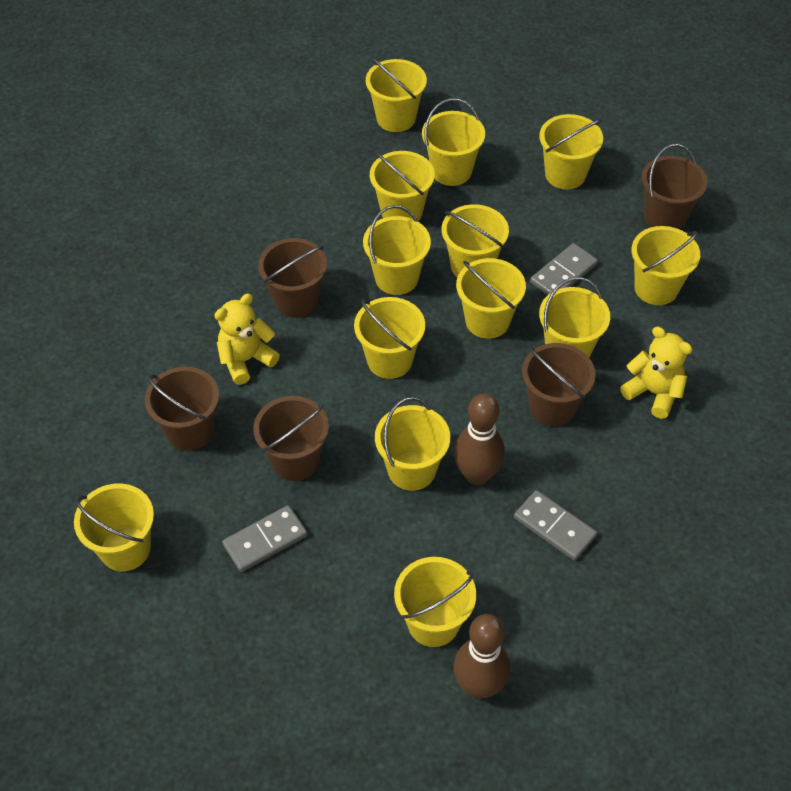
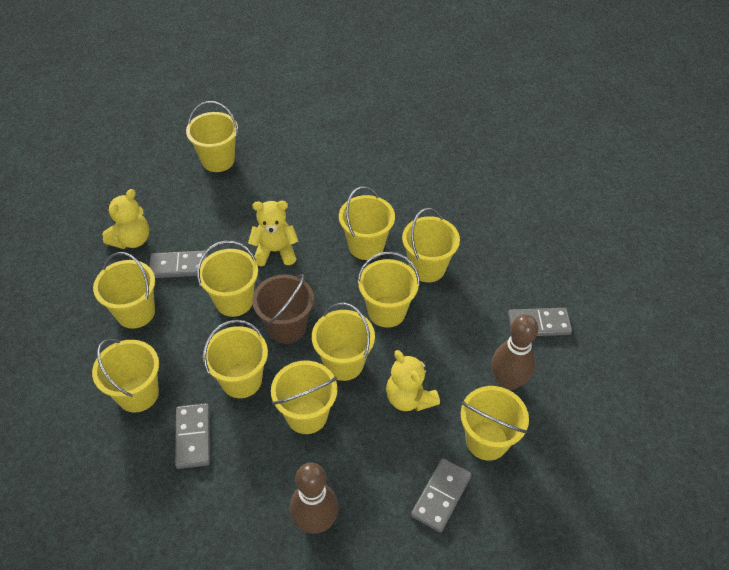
brown bucket: [145,367,219,451] [253,396,329,481] [258,238,327,318] [522,343,596,426] [642,144,708,229] = 5 -> [252,274,314,344] = 1
grey domino: [222,505,307,572] [514,490,597,561] [530,243,598,295] = 3 -> [149,251,208,278] [175,403,210,469] [411,458,472,533] [508,308,572,336] = 4
yellow bucket: [74,483,154,571] [354,297,425,379] [363,205,431,295] [366,58,427,132] [370,151,435,221] [375,397,450,491] [394,557,476,647] [422,98,485,186] [442,204,509,277] [456,258,526,339] [539,114,603,189] [539,277,610,358] [631,226,700,305] = 13 -> [92,339,159,412] [93,252,155,329] [186,101,238,172] [197,241,258,317] [203,320,268,398] [271,360,338,434] [312,303,375,381] [339,186,395,260] [357,252,420,328] [402,208,460,282] [461,386,529,461] = 11
yellow teddy bear: [214,294,280,385] [620,327,693,419] = 2 -> [102,189,149,249] [248,201,299,266] [386,350,440,411] = 3

